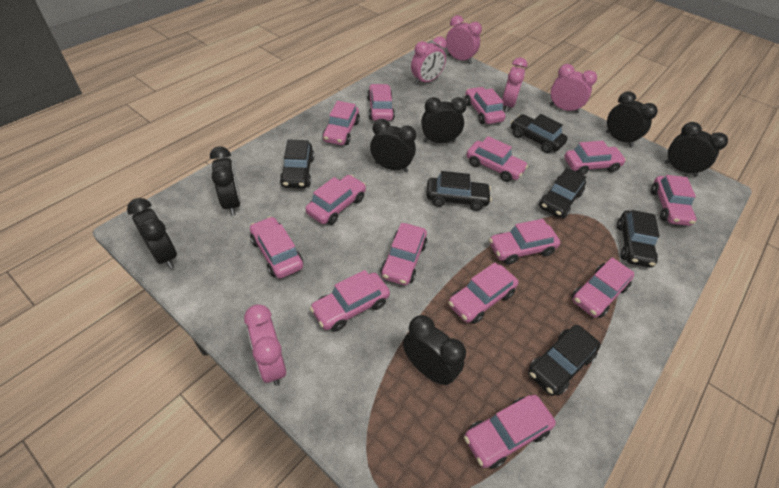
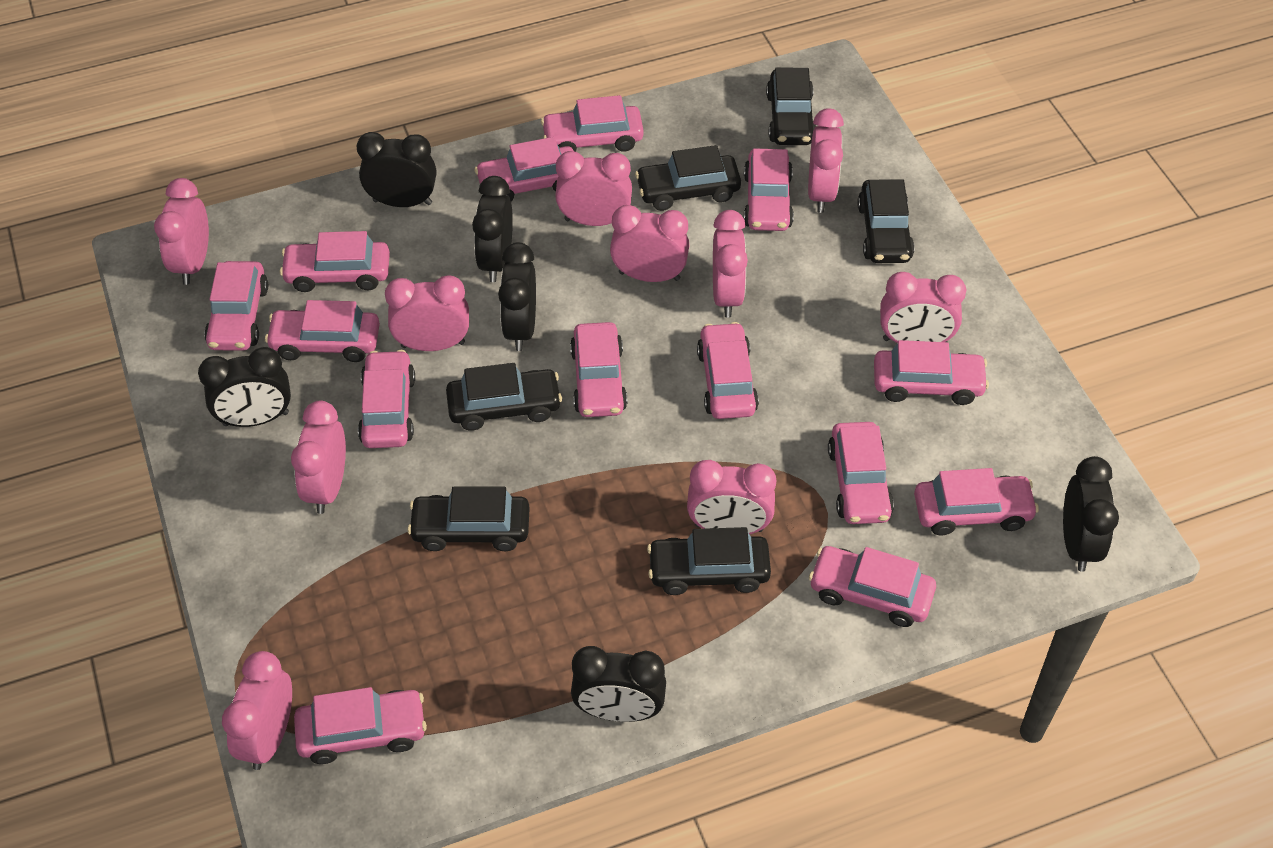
black clock: [127,198,177,269] [210,147,241,216] [370,119,416,172] [403,315,466,385] [421,97,467,143] [606,91,658,147] [664,122,728,177] = 7 -> [198,347,291,427] [357,132,436,207] [472,176,513,282] [498,242,536,351] [571,646,666,722] [1063,456,1119,572] = 6
pink clock: [244,304,286,386] [411,36,447,85] [446,15,482,64] [502,57,527,113] [549,64,597,114] = 5 -> [154,178,209,285] [222,651,292,770] [291,401,346,514] [385,275,469,351] [555,151,632,226] [610,205,689,282] [687,460,776,534] [713,210,748,318] [808,108,844,213] [880,272,966,343] = 10

